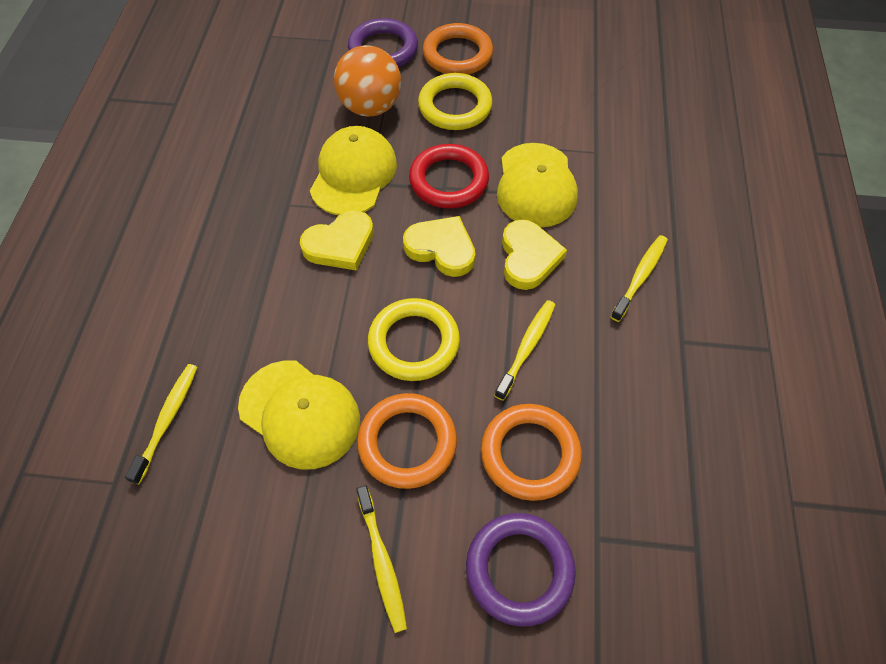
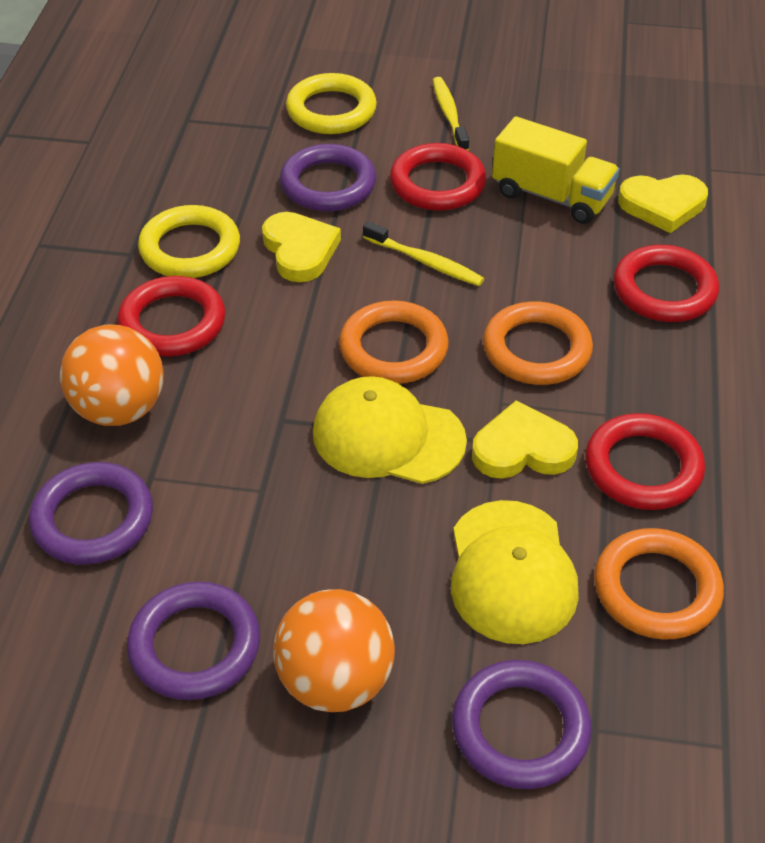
orange ball: [334,45,401,117] = 1 -> [60,324,163,426] [273,589,395,712] = 2
purple ring: [348,18,418,67] [466,513,576,627] = 2 -> [29,462,153,565] [127,581,260,700] [280,144,376,211] [452,660,592,789] = 4
red ring: [409,144,489,208] = 1 -> [118,276,225,357] [390,143,486,211] [585,413,705,510] [613,245,719,322] = 4
yellow cap: [238,360,360,469] [310,126,397,215] [497,143,578,227] = 3 -> [313,376,467,484] [451,500,579,644] = 2
yellow toothbrush: [125,364,197,485] [356,485,407,633] [494,300,555,401] [610,235,668,322] = 4 -> [363,221,484,286] [433,77,469,151] = 2
yellow truck: none = 0 -> [492,116,620,224] = 1

